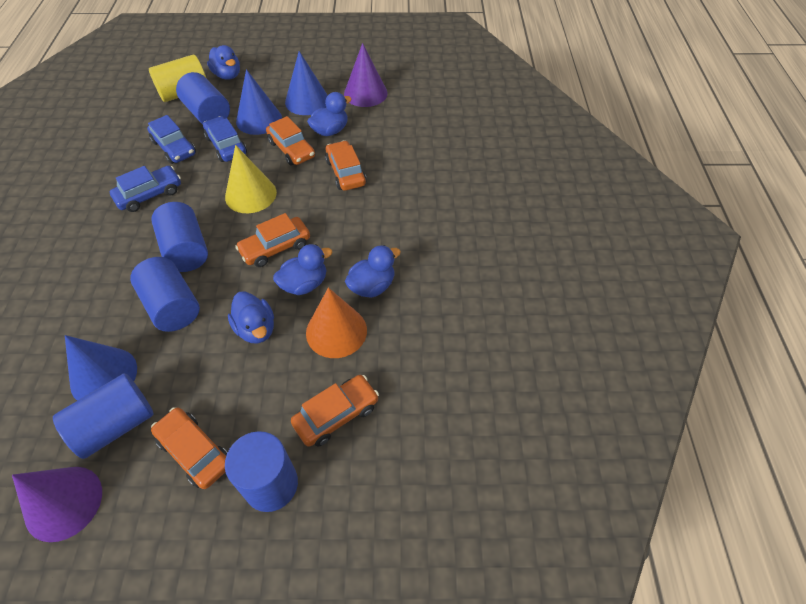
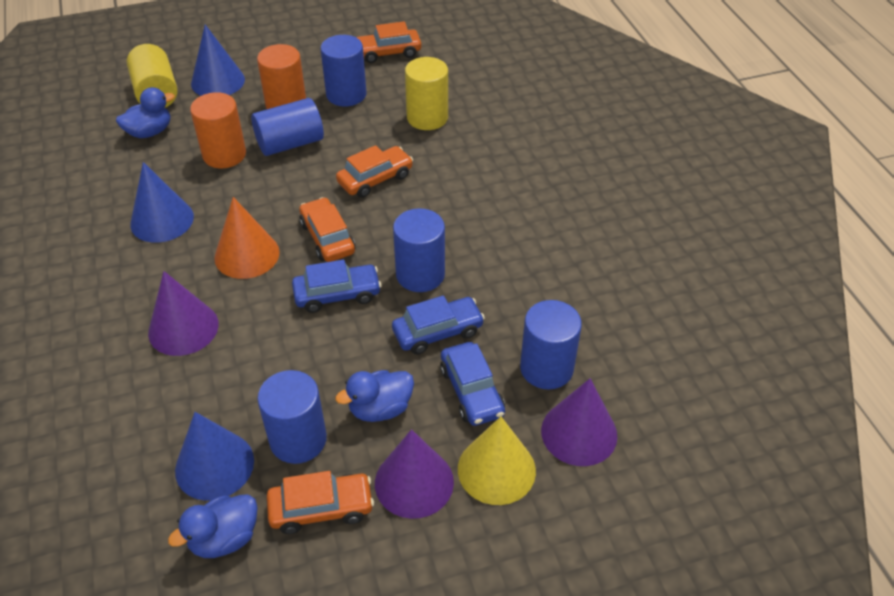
blue duck: [207,45,240,80] [228,291,274,344] [273,244,332,295] [307,92,351,136] [345,245,401,298] = 5 -> [116,87,175,138] [168,494,258,558] [335,370,414,422] = 3
orange car: [151,407,228,489] [235,213,310,267] [266,116,315,165] [291,375,379,447] [325,140,367,191] = 5 -> [267,471,374,534] [299,197,355,262] [336,145,413,198] [356,21,422,63] = 4
orange cylinder: none = 0 -> [190,92,246,168] [257,44,306,109] = 2
purple cone: [12,467,102,542] [344,43,388,107] = 2 -> [148,271,219,356] [375,429,454,519] [541,378,618,466] = 3
yellow cylinder: [149,55,207,102] = 1 -> [127,44,178,108] [405,57,448,130] = 2

